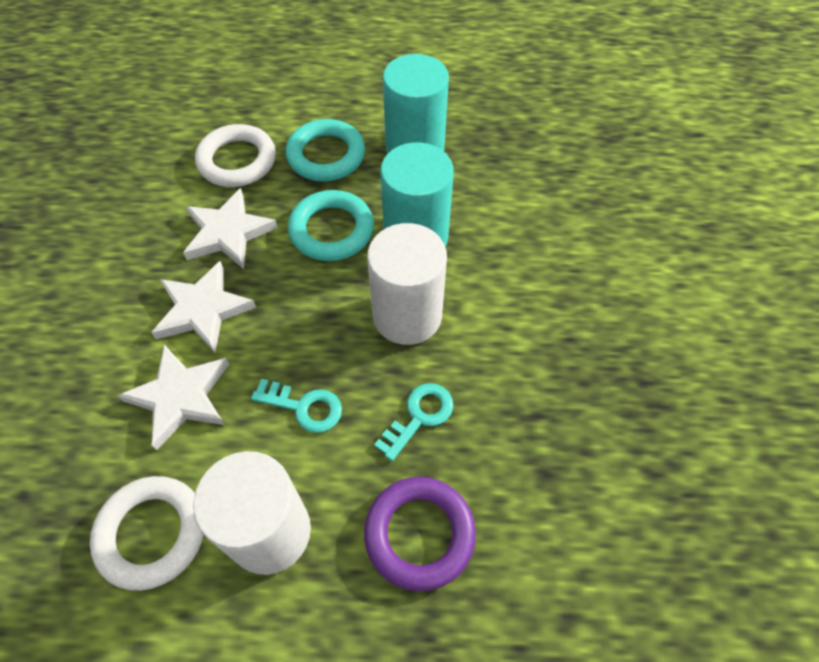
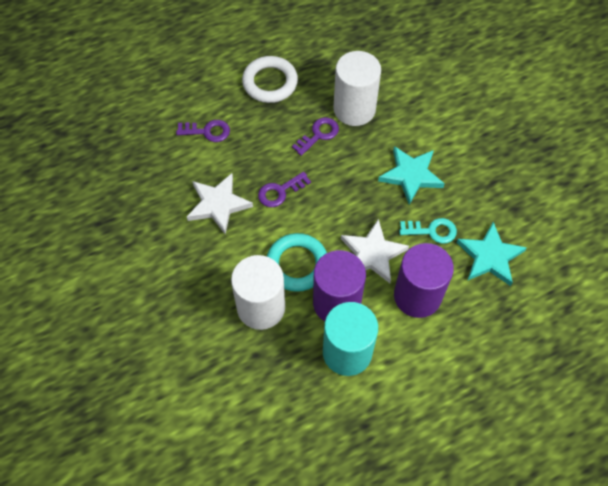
purple cylinder: none = 0 -> [313,250,366,321] [394,243,454,318] = 2
purple key: none = 0 -> [176,120,230,142] [258,171,311,207] [292,117,339,156] = 3
purple ring: [364,477,476,591] = 1 -> none = 0
turquoise cylinder: [380,142,454,246] [383,54,449,154] = 2 -> [323,302,378,376] = 1
turquoise key: [251,379,342,433] [374,383,454,461] = 2 -> [399,218,457,244] = 1
turquoise ring: [285,119,365,181] [288,190,374,261] = 2 -> [266,233,327,292] = 1
turquoise star: none = 0 -> [378,146,445,205] [456,222,527,286] = 2
white ring: [90,476,203,591] [195,124,276,187] = 2 -> [242,56,298,103] = 1
white star: [117,345,229,450] [151,261,256,353] [183,188,278,269] = 3 -> [187,173,253,234] [341,219,409,283] = 2

